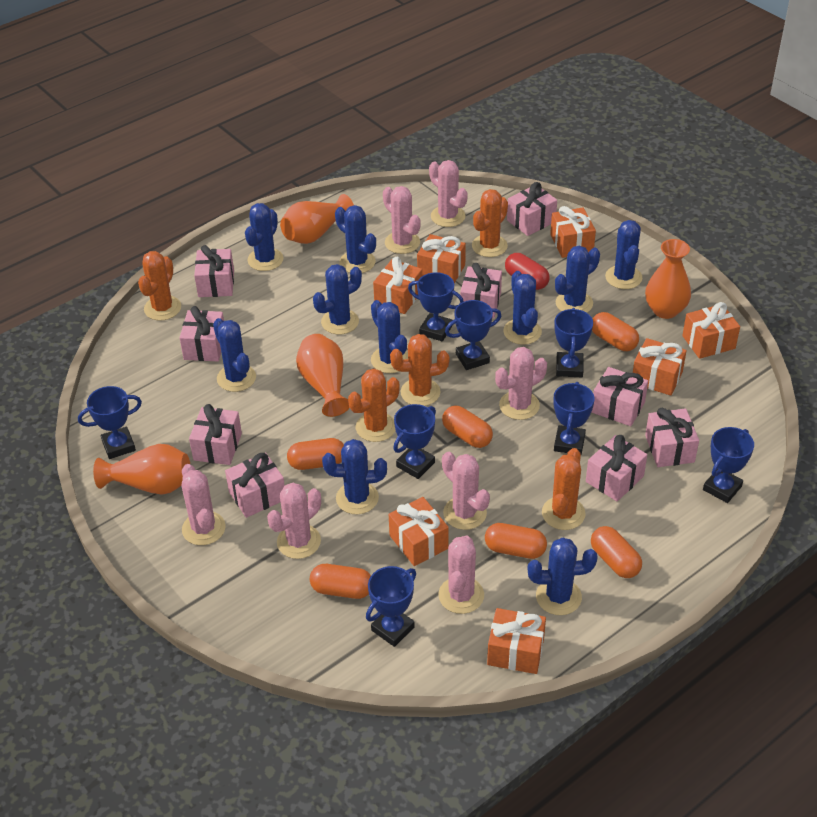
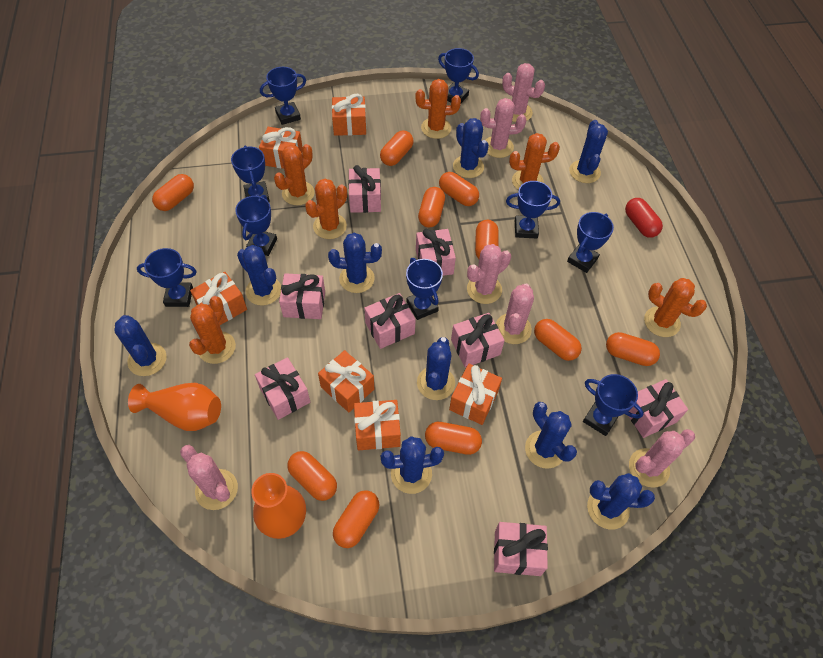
blue cactus: [213,318,256,392] [245,203,284,271] [313,264,362,335] [322,439,387,514] [335,205,376,273] [371,300,408,373] [503,271,542,345] [527,537,598,615] [555,246,600,313] [605,220,642,289] = 10 -> [114,315,167,376] [237,245,281,306] [328,233,382,293] [381,436,444,494] [417,337,455,400] [453,118,489,178] [525,402,577,469] [569,120,608,183] [587,473,655,530] = 9
blue trophy: [78,386,142,459] [366,566,416,647] [393,404,436,479] [408,272,464,341] [445,300,501,370] [553,382,594,455] [554,308,593,377] [703,427,754,503] = 8 -> [137,248,197,307] [231,146,270,202] [235,195,277,256] [260,67,306,125] [406,258,443,320] [438,48,479,103] [506,181,560,238] [567,212,614,273] [583,374,644,436] = 9
orange cactus: [138,251,181,320] [348,368,400,442] [390,334,449,406] [472,189,508,257] [542,448,586,530] = 5 -> [189,296,236,364] [274,144,315,205] [305,179,347,239] [415,79,461,139] [509,133,560,190] [644,278,707,337] = 6
orange capsule: [287,438,344,470] [310,564,371,599] [442,406,493,448] [485,523,547,559] [591,526,642,578] [592,312,639,351] = 6 -> [152,174,194,211] [287,451,337,501] [333,490,380,548] [380,130,414,166] [418,187,445,228] [425,422,482,455] [439,172,479,206] [475,220,498,259] [534,319,582,361] [606,332,660,366] = 10
orange gift: [373,257,422,314] [389,497,449,566] [417,234,466,283] [487,608,546,674] [550,206,596,258] [633,338,687,396] [682,302,740,359] = 7 -> [190,272,247,325] [259,127,302,169] [318,350,374,412] [332,94,366,136] [354,400,401,450] [449,364,502,425] = 6
orange vase: [93,444,190,495] [280,194,354,244] [296,334,349,417] [645,239,691,319] = 4 -> [128,383,221,431] [251,473,306,539] = 2
pink cactus: [181,464,226,545] [267,483,321,559] [383,186,421,254] [429,160,468,227] [438,536,484,614] [442,452,490,530] [495,347,547,420] = 7 -> [180,445,238,510] [467,244,511,304] [480,98,526,158] [496,283,534,344] [502,63,545,122] [629,429,695,488] = 6
pink gift: [179,306,224,361] [189,404,242,465] [194,245,234,297] [225,453,285,518] [460,263,502,318] [507,182,557,236] [586,435,647,502] [592,367,648,426] [645,408,699,467] = 9 -> [255,357,310,420] [279,273,325,319] [348,165,381,213] [364,293,416,349] [416,229,456,276] [451,313,505,368] [494,522,548,576] [628,379,688,438] = 8

